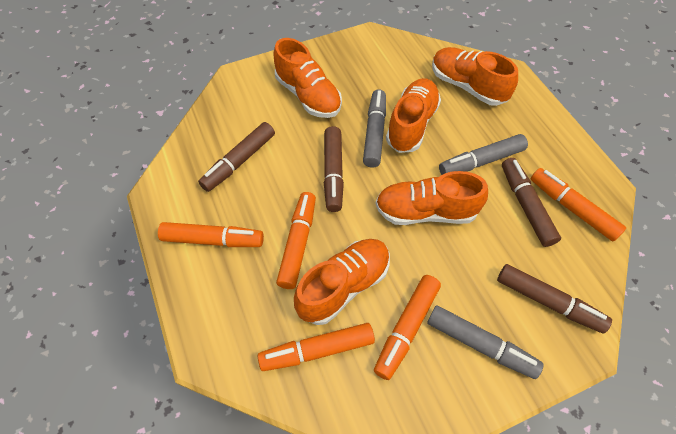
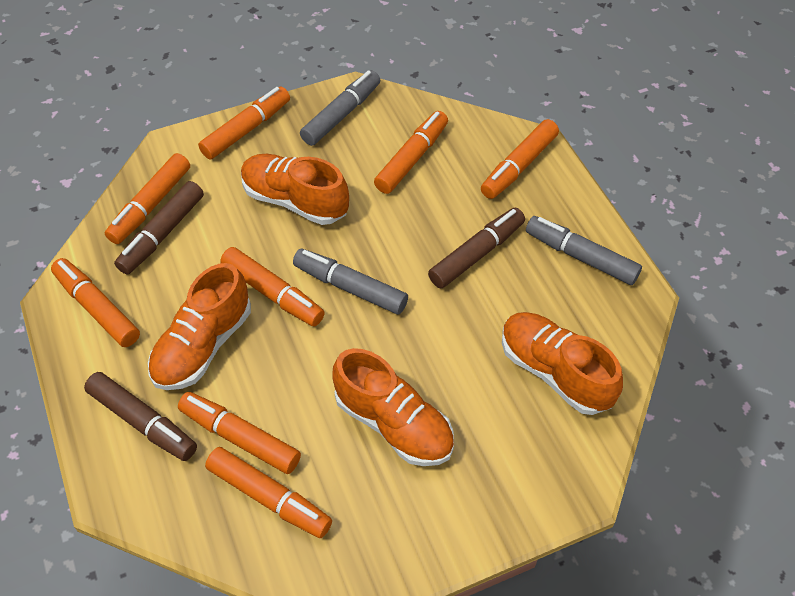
brown marker: [198,122,275,192] [324,126,344,212] [497,264,612,334] [502,158,561,247] = 4 -> [84,372,197,461] [114,181,204,274] [428,208,525,289] = 3
orange marker: [158,222,264,247] [258,323,375,371] [276,192,316,289] [374,275,441,380] [531,168,626,241] = 5 -> [51,258,140,347] [105,153,190,244] [178,392,301,474] [198,87,290,159] [205,447,332,538] [220,247,325,326] [374,111,448,194] [481,119,559,199] = 8
orange shoe: [274,38,342,118] [294,239,390,325] [375,171,488,225] [386,78,441,153] [432,47,518,106] = 5 -> [148,263,251,390] [241,154,349,225] [332,348,454,466] [502,312,623,415] = 4

